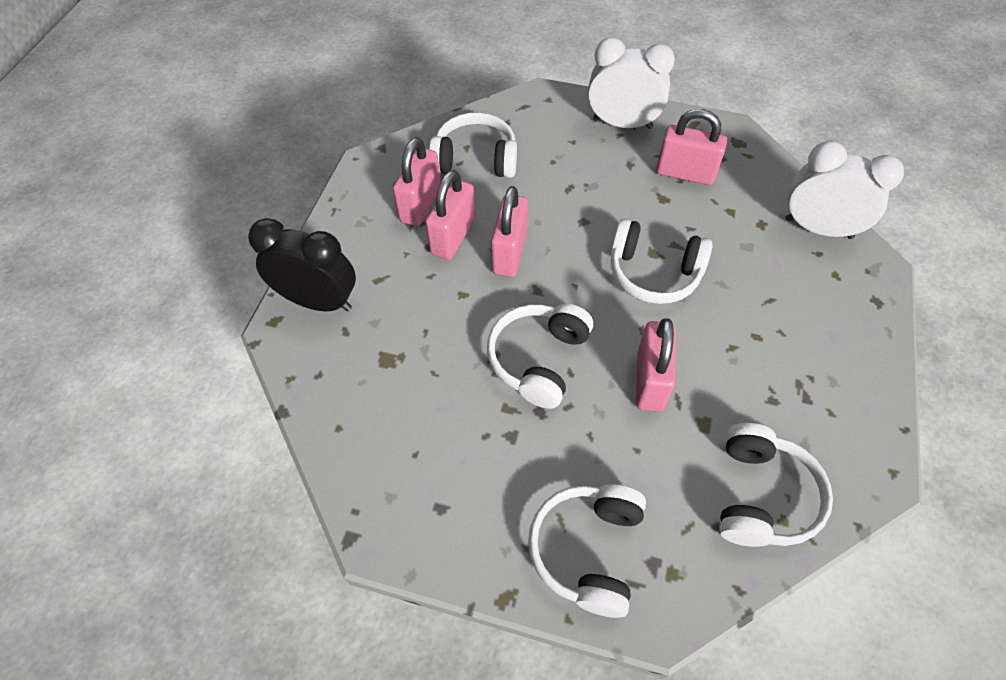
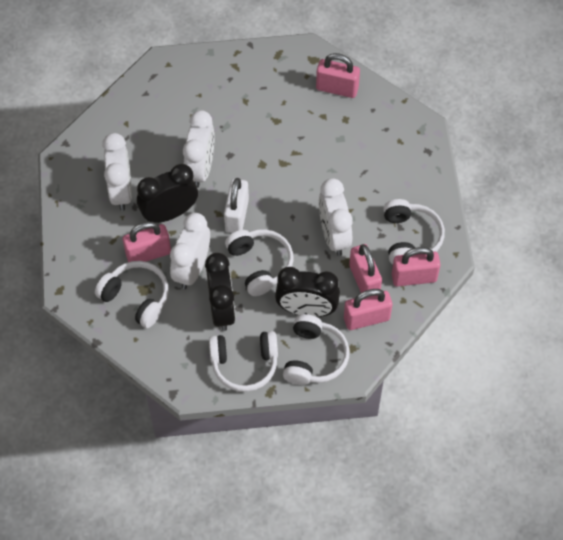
black clock: [248,218,356,311] = 1 -> [137,164,198,223] [205,253,235,331] [275,267,340,317] = 3
white clock: [588,37,675,129] [786,141,904,239] = 2 -> [102,133,132,211] [170,213,210,289] [183,110,215,188] [319,178,353,256] = 4
white padlock: none = 0 -> [224,178,249,233] = 1

